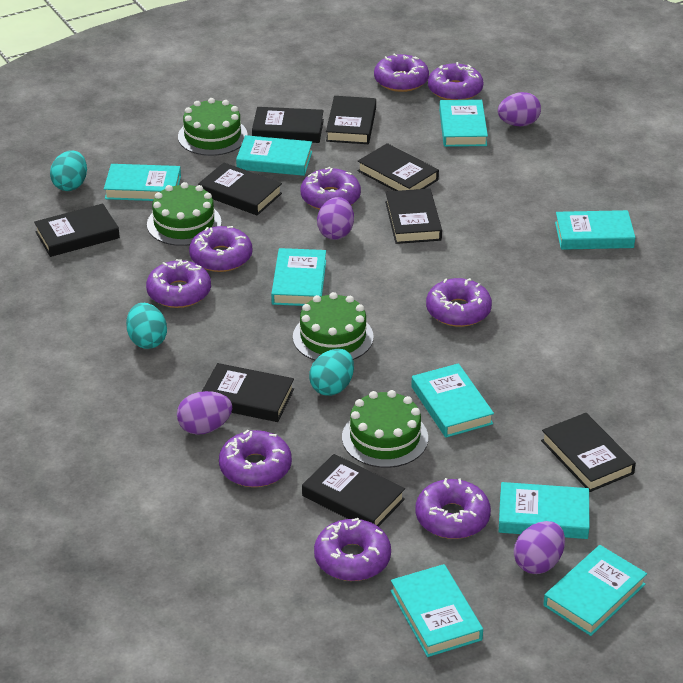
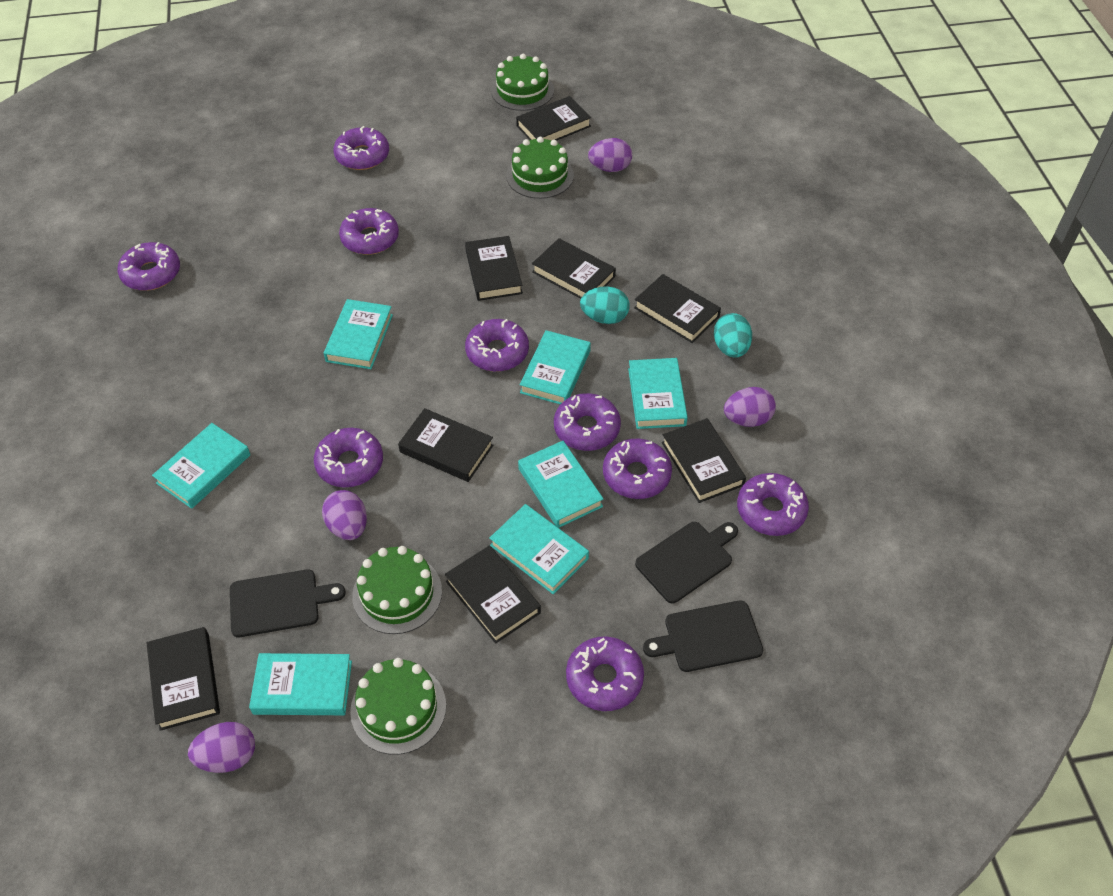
black book: [34,203,120,257] [198,162,282,215] [202,363,294,422] [252,107,324,143] [302,454,405,527] [326,96,376,144] [358,143,439,191] [385,188,442,244] [541,413,636,492] = 9 -> [147,627,220,731] [398,408,493,482] [445,546,541,644] [465,236,523,301] [516,96,591,141] [532,238,616,299] [634,274,721,343] [662,418,746,503] = 8
black cutting board: none = 0 -> [230,569,346,637] [635,522,738,603] [643,600,763,672] = 3
turquoise book: [104,164,181,201] [236,135,312,176] [271,248,326,306] [391,564,483,657] [411,363,494,438] [439,100,488,147] [499,482,589,539] [543,545,647,636] [555,210,636,250] = 9 -> [152,423,251,509] [249,653,352,715] [324,299,393,369] [490,504,589,594] [518,441,603,528] [520,330,591,405] [628,358,688,429] = 7
turquoise egg: [50,150,87,191] [126,303,167,349] [309,349,354,396] = 3 -> [580,286,629,324] [714,313,752,358] = 2

